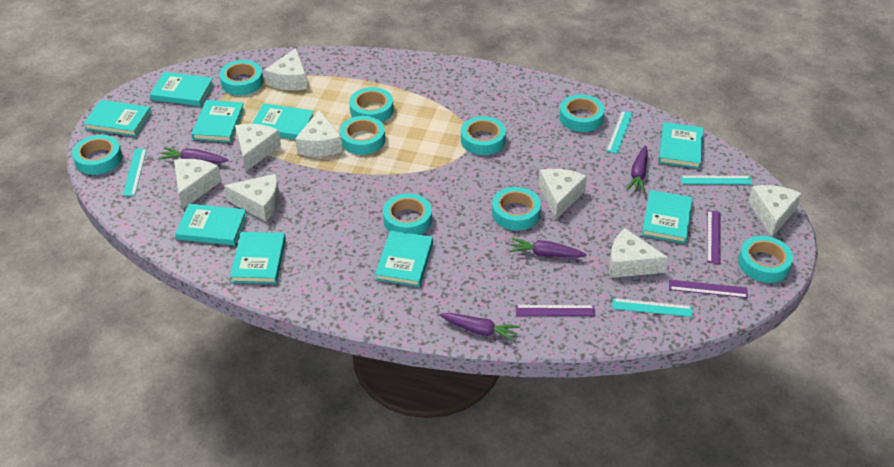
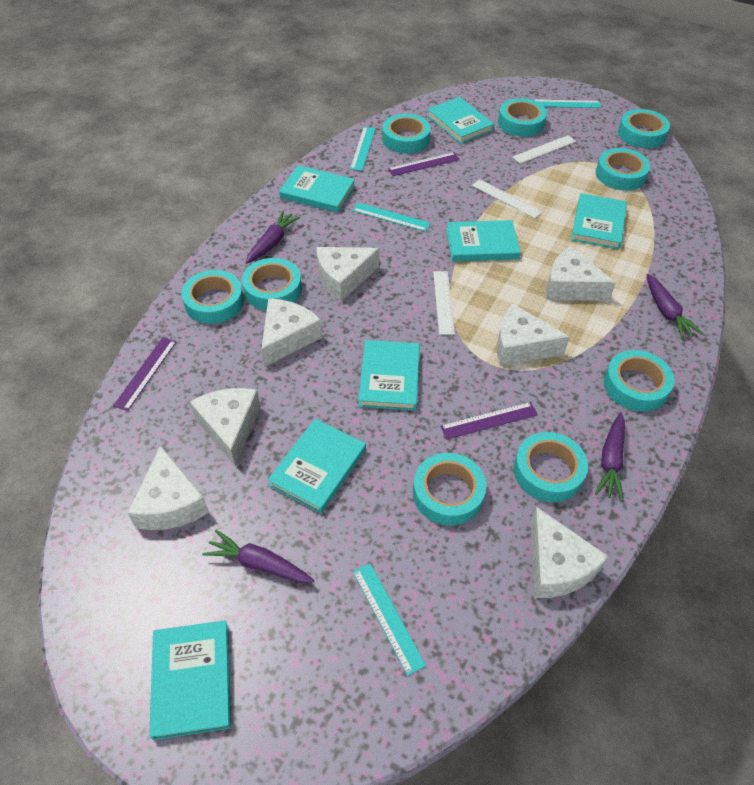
turquoise book: [84,100,152,137] [150,72,214,106] [175,204,247,245] [191,100,245,142] [230,232,286,284] [252,103,314,139] [375,230,433,287] [642,190,693,243] [658,122,704,169] = 9 -> [149,620,231,740] [268,419,366,514] [279,165,355,213] [358,340,420,411] [427,97,494,144] [446,220,521,262] [571,193,627,249] = 7
white cheese: [174,159,221,209] [224,174,280,222] [235,124,281,172] [265,48,307,90] [295,110,343,156] [539,169,587,219] [609,228,668,278] [748,185,802,237] = 8 -> [128,445,209,530] [190,388,261,466] [261,298,322,367] [317,247,379,302] [497,304,570,366] [531,507,609,598] [546,246,616,301] = 7
white ruler: none = 0 -> [433,271,455,335] [472,179,543,218] [512,135,576,164] = 3

